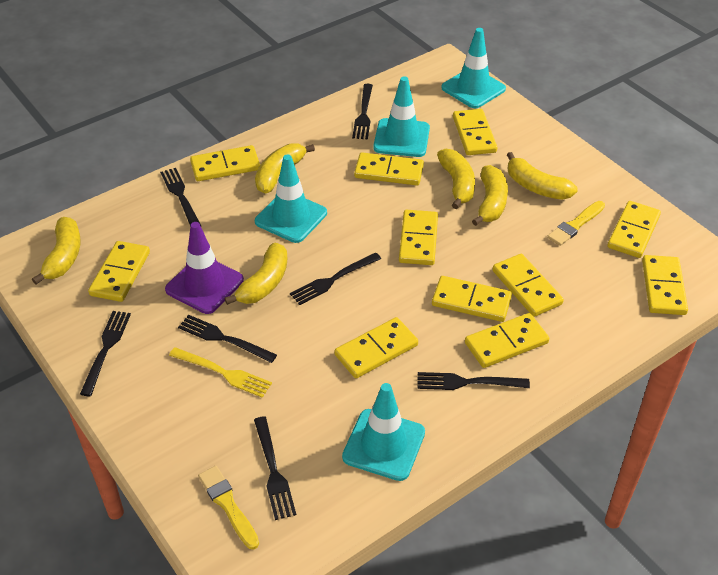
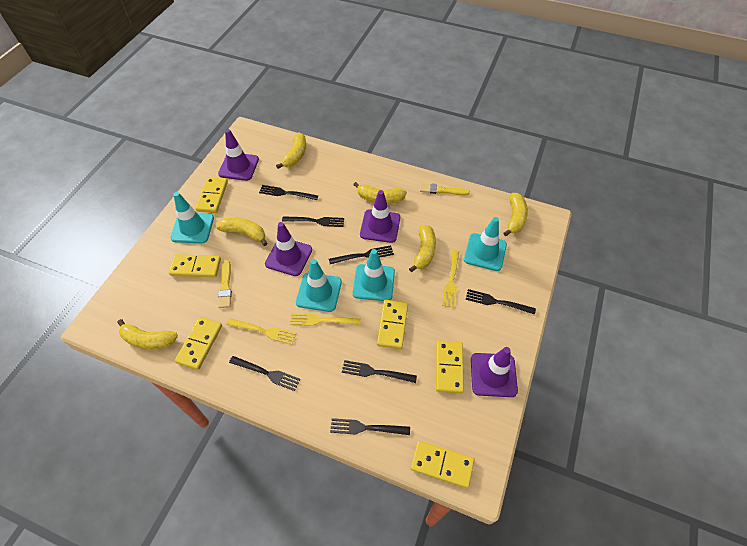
purple traffic cone: [165,222,244,314] = 1 -> [218,129,259,181] [265,222,312,276] [360,190,400,243] [471,347,518,397] = 4
yellow domino: [88,241,150,302] [190,145,260,181] [335,317,418,378] [354,152,424,185] [399,210,438,265] [432,276,512,322] [453,109,497,155] [465,313,549,368] [492,254,564,317] [607,201,661,258] [642,255,688,315] = 11 -> [169,254,221,277] [175,317,222,370] [195,177,228,213] [377,300,408,349] [410,441,474,488] [436,340,464,393] = 6
yellow fork: [169,347,272,398] = 1 -> [226,318,296,344] [290,313,361,326] [442,250,459,308] = 3

